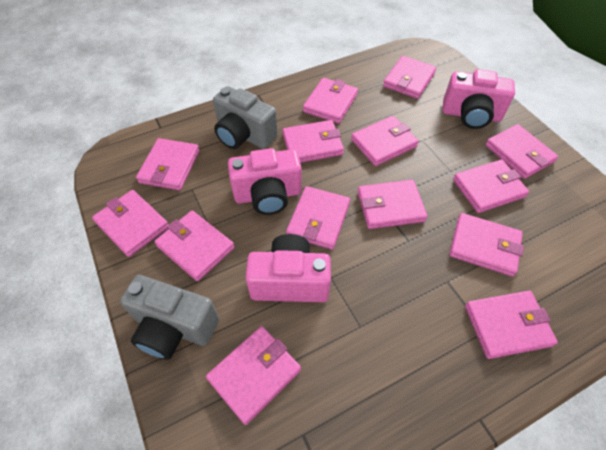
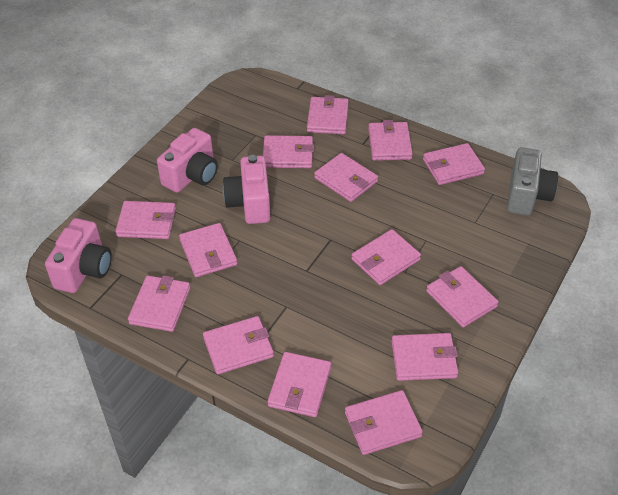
grey camera: [120,275,219,360] [213,86,278,149] = 2 -> [507,147,558,216] = 1

